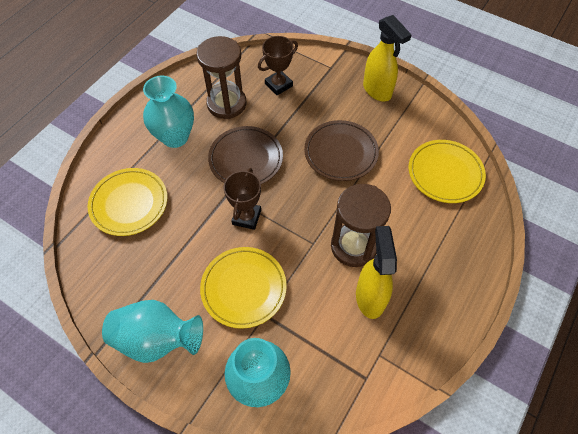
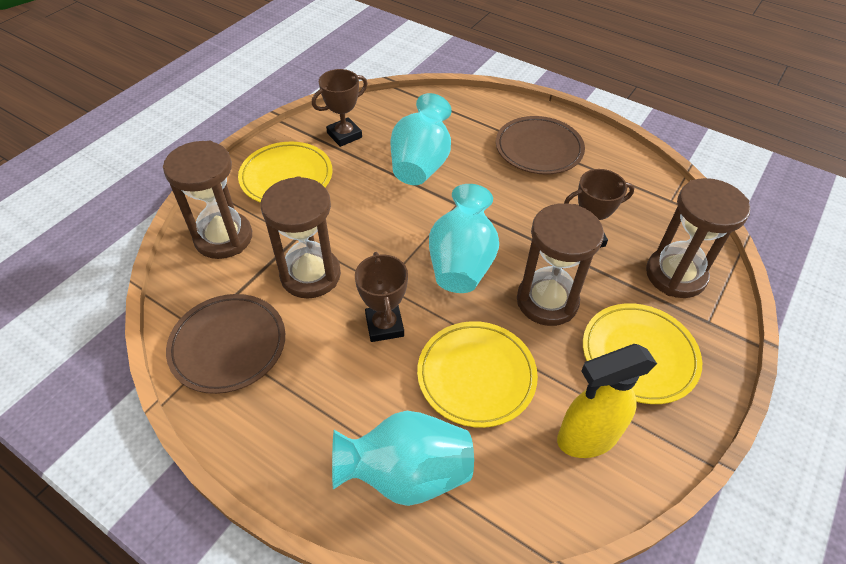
brown hourglass: [196,36,246,119] [331,184,391,267] = 2 -> [163,141,252,259] [261,176,341,298] [517,204,604,326] [646,178,750,298] = 4
brown trophy: [224,168,261,230] [258,36,298,95] = 2 -> [312,69,368,147] [355,252,408,342] [564,169,634,248] = 3
yellow spray bottle: [356,226,397,319] [363,15,412,102] = 2 -> [557,344,657,458] = 1

